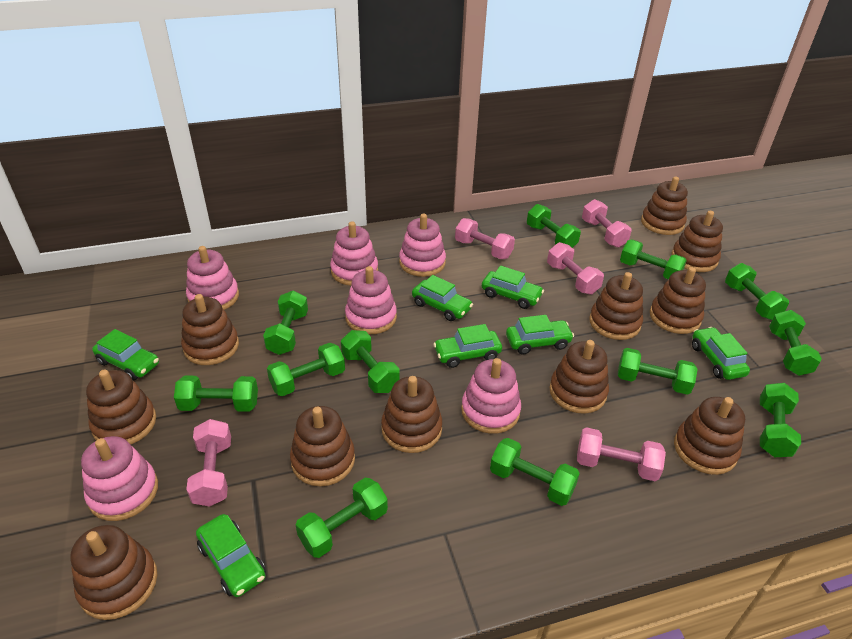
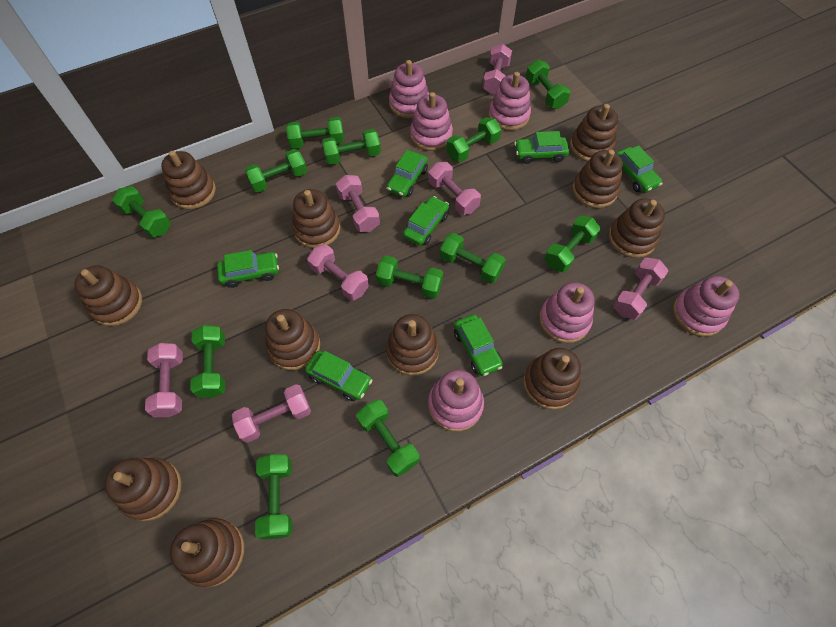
pink dumbbell: [186,419,231,507] [455,218,515,259] [547,242,604,294] [577,427,666,481] [582,199,632,248] = 5 -> [145,343,183,417] [232,384,311,443] [307,244,369,301] [336,175,380,232] [428,162,481,215] [483,44,512,94] [613,257,668,320] = 7

